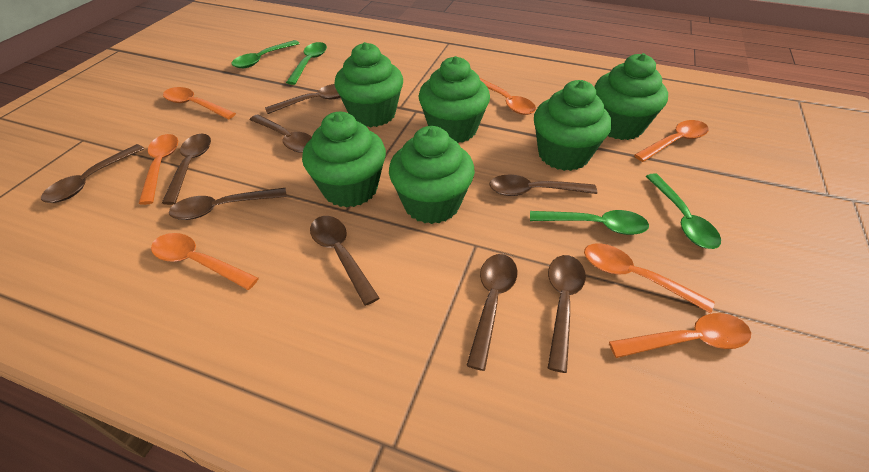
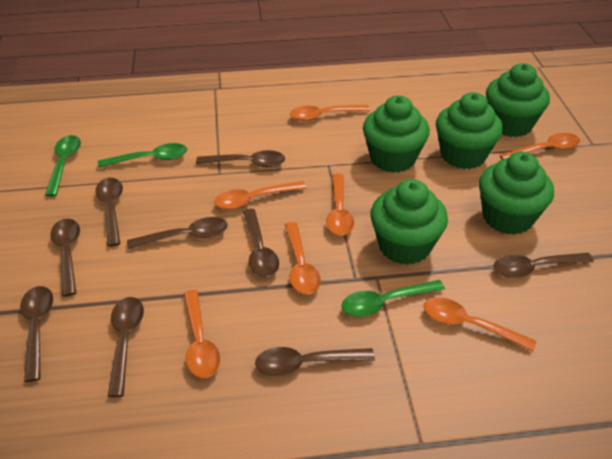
green cupcake: [302,112,386,207] [334,42,403,127] [389,126,475,224] [419,56,490,143] [534,80,612,171] [595,53,668,140] = 6 -> [363,95,430,173] [370,179,448,265] [436,92,503,169] [479,152,554,235] [486,63,550,137] = 5
green spoon: [231,40,300,68] [286,42,327,85] [530,210,649,235] [646,173,721,249] = 4 -> [45,135,81,197] [98,143,187,168] [341,280,445,317] = 3

